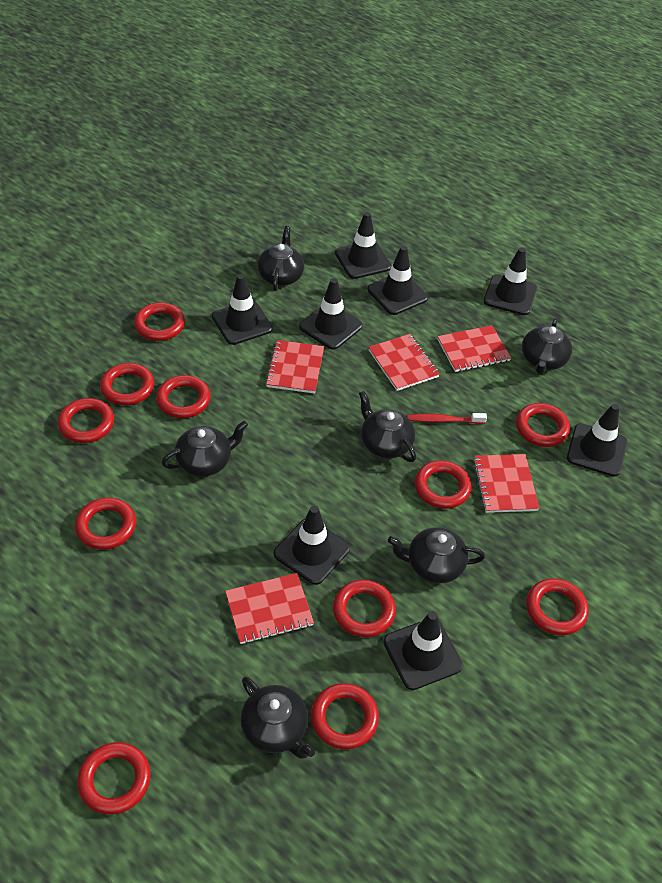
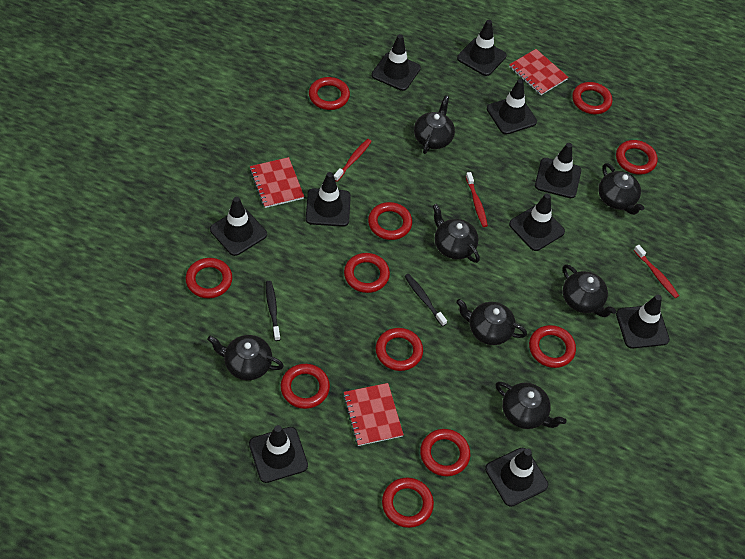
black teapot: [162,421,248,477] [240,677,315,758] [257,226,304,291] [359,391,416,462] [388,527,485,583] [522,318,572,374] = 6 -> [207,335,284,380] [414,95,455,154] [433,204,480,263] [456,299,527,345] [495,382,566,429] [563,264,616,317] [598,163,644,215] = 7
black toothbrush: none = 0 -> [266,281,280,341] [405,274,447,327] = 2
black traffic cone: [212,274,273,345] [274,506,350,585] [299,278,363,350] [335,212,391,279] [367,246,428,315] [384,611,463,690] [484,247,537,315] [567,404,627,477] = 8 -> [210,197,267,256] [249,425,308,483] [306,172,351,227] [372,34,421,91] [457,20,507,76] [485,448,548,507] [487,79,537,135] [509,193,565,251] [535,143,581,198] [616,295,670,349] = 10
red notebook: [225,573,314,644] [265,340,324,393] [368,334,440,391] [437,325,511,372] [473,454,540,513] = 5 -> [250,157,304,208] [343,383,404,446] [509,49,568,95] = 3
red toothbrush: [407,413,487,424] = 1 -> [334,139,372,182] [466,172,488,227] [634,245,679,298] = 3

